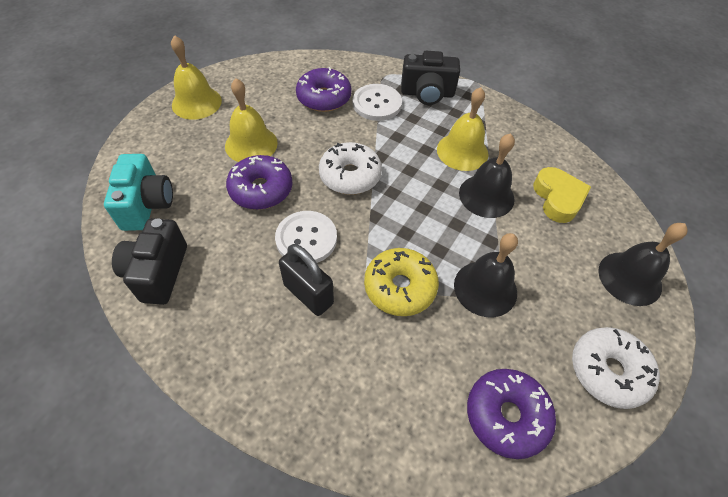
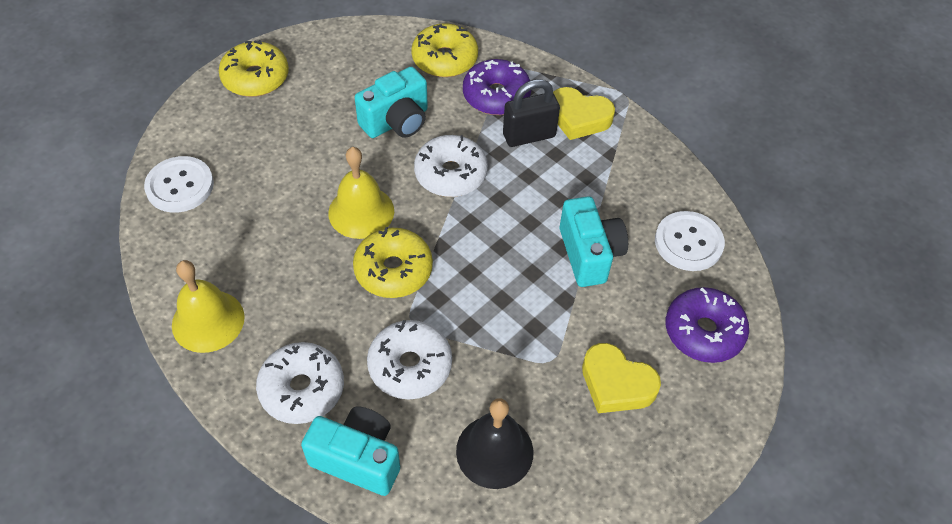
black bell: [454,233,518,317] [459,133,515,218] [598,223,688,306] = 3 -> [456,398,533,489] = 1
black camera: [112,218,187,305] [401,51,460,105] = 2 -> none = 0
purple donut: [226,155,293,210] [296,67,351,112] [467,369,556,459] = 3 -> [463,59,531,115] [666,287,749,363] = 2
turquoise camera: [104,154,173,231] = 1 -> [301,406,400,496] [355,67,428,138] [560,196,628,287] = 3
white donut: [319,142,382,195] [572,327,660,409] = 2 -> [256,342,344,424] [367,320,452,399] [414,135,488,197] = 3
yellow bell: [171,35,222,120] [225,78,278,162] [437,87,489,171] = 3 -> [172,260,245,353] [328,147,394,239] = 2
yellow donut: [364,248,439,316] = 1 -> [219,40,289,97] [353,227,433,298] [411,23,478,77] = 3
yellow heart: [533,167,591,223] = 1 -> [553,87,615,140] [582,343,661,413] = 2

